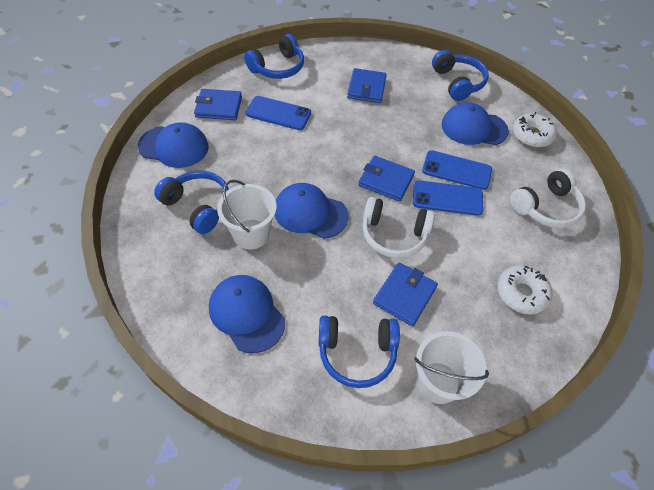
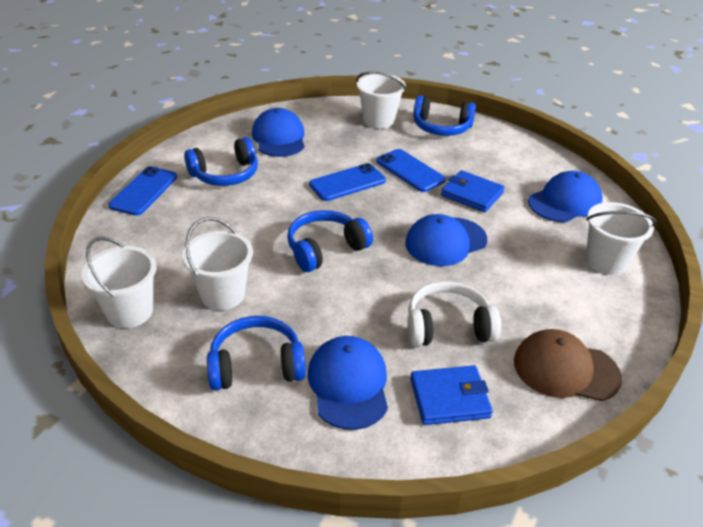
blue wallet: [194,89,242,120] [347,68,387,103] [358,156,415,202] [373,262,438,326] = 4 -> [410,365,493,425] [441,170,505,212] = 2
brown cap: none = 0 -> [514,329,622,401] = 1
white bucket: [217,180,277,249] [414,331,489,404] = 2 -> [81,237,157,328] [182,217,253,310] [356,71,406,129] [586,202,657,275] = 4
white donut: [497,265,552,315] [513,112,557,147] = 2 -> none = 0
white headphones: [363,197,435,258] [510,169,586,228] = 2 -> [407,281,501,346] = 1

